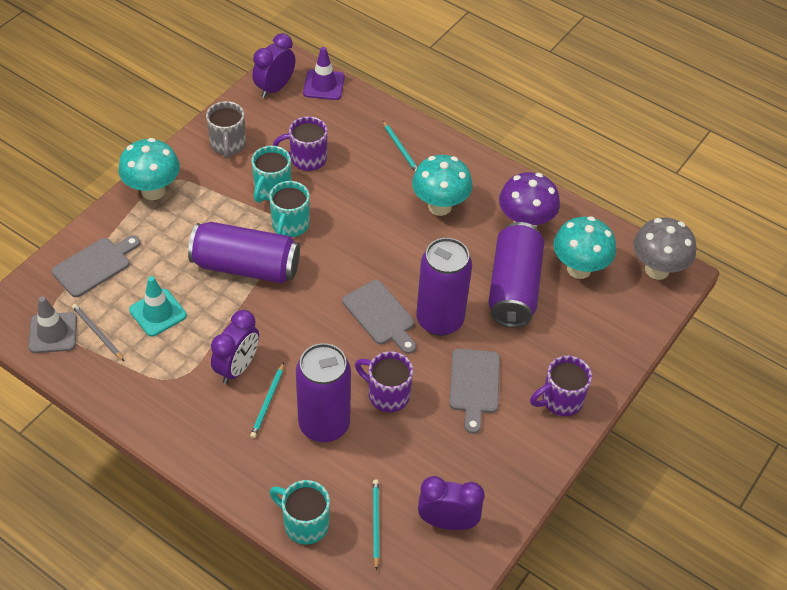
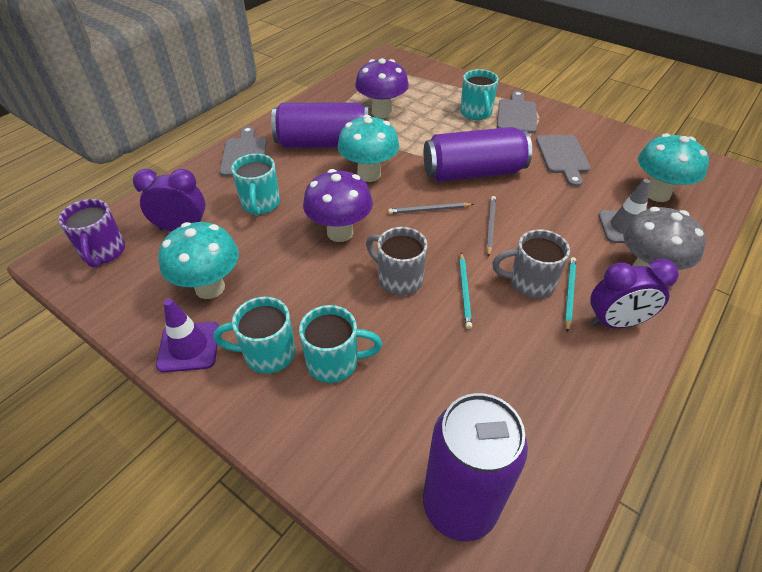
grey mug: [206,101,246,159] = 1 -> [366,227,427,296] [492,229,570,299] = 2
grey pencil: [72,304,124,361] = 1 -> [388,202,474,214] [486,196,496,257] = 2
purple can: [188,222,300,283] [296,343,351,442] [416,238,472,336] [488,222,544,328] = 4 -> [271,102,369,148] [423,127,532,182] [423,393,528,541] = 3
purple clock: [211,310,259,384] [252,33,296,98] [418,476,485,530] = 3 -> [133,169,205,232] [590,259,679,328] = 2
purple mug: [273,116,327,171] [355,351,413,412] [530,356,592,416] = 3 -> [58,199,125,268] = 1
purple mushroom: [499,172,560,228] = 1 -> [303,169,373,242] [355,58,409,118] = 2
turquoise mug: [251,146,291,203] [269,181,310,237] [269,480,330,544] = 3 -> [213,297,295,374] [231,154,280,216] [299,305,382,383] [460,69,499,120] = 4
turquoise pencil: [250,362,284,438] [373,479,379,571] [383,121,418,171] = 3 -> [459,252,472,329] [565,257,576,333] = 2
turquoise traffic cone: [129,276,187,337] = 1 -> none = 0

